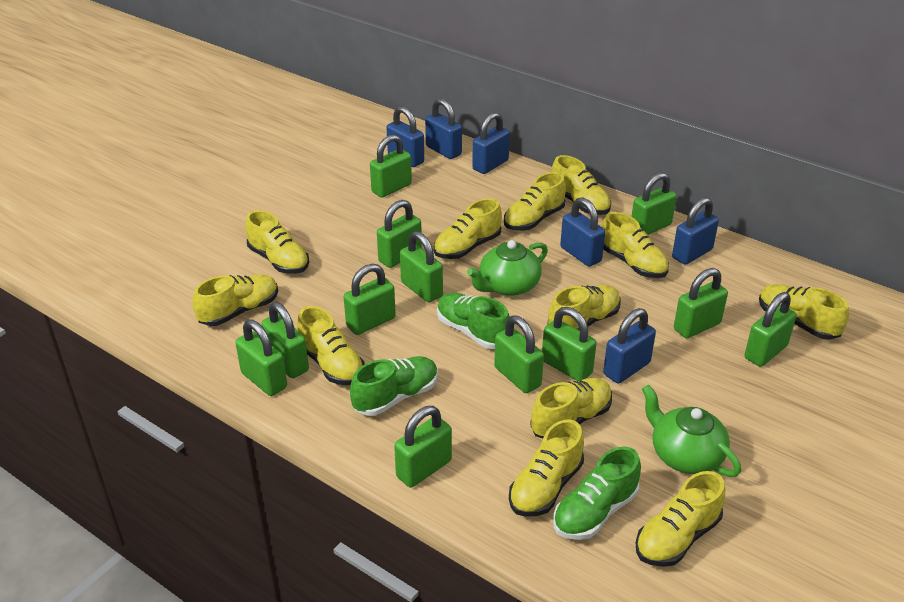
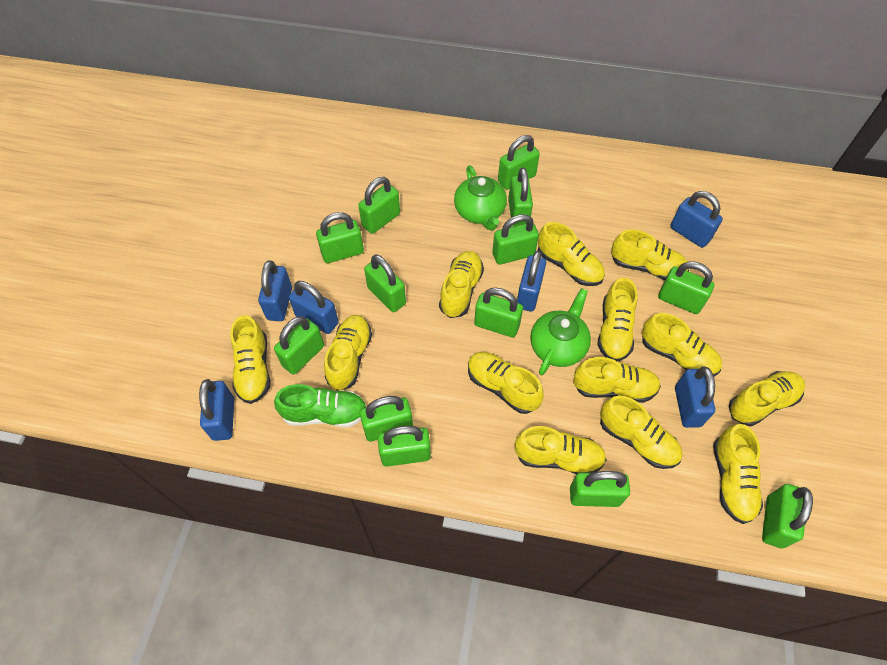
green padlock: [236,319,287,396] [261,302,309,378] [344,264,396,335] [370,135,412,198] [377,200,422,268] [394,406,452,488] [400,231,443,302] [494,316,544,393] [542,307,597,381] [631,172,677,235] [674,268,728,338] [744,292,796,367] = 12 -> [274,316,324,375] [316,212,364,263] [358,177,400,234] [360,396,413,441] [364,254,406,312] [378,426,431,467] [474,288,523,337] [492,214,539,265] [498,135,540,190] [508,168,533,226] [570,471,630,507] [658,262,714,314] [762,484,813,548] = 13
green shoe: [350,356,438,416] [437,292,510,349] [553,447,641,540] = 3 -> [274,384,366,427] = 1
yellow shoe: [193,274,278,326] [245,210,309,274] [297,306,365,385] [434,198,502,259] [504,172,566,231] [509,419,584,517] [530,378,612,438] [547,285,620,331] [551,155,611,215] [602,212,669,278] [636,471,725,567] [759,284,849,340] = 12 -> [230,315,270,404] [324,315,372,391] [439,251,484,318] [468,352,544,414] [514,426,607,474] [538,222,605,286] [573,357,661,403] [597,278,638,361] [600,396,682,469] [611,230,689,280] [642,313,722,376] [713,424,763,524] [729,371,805,426] = 13

